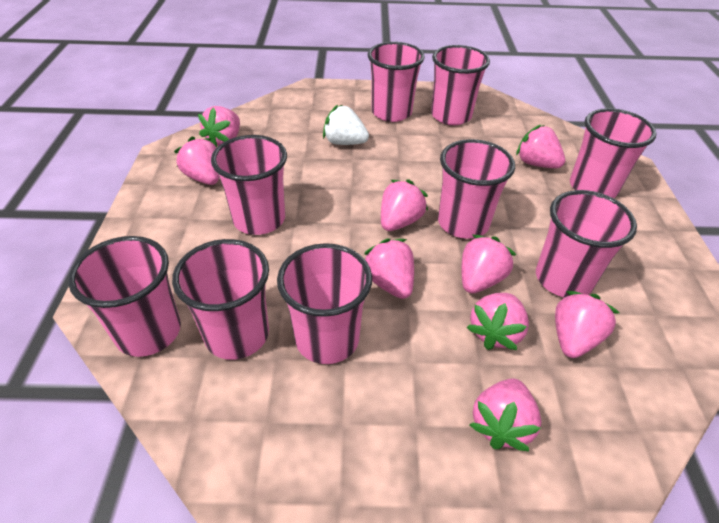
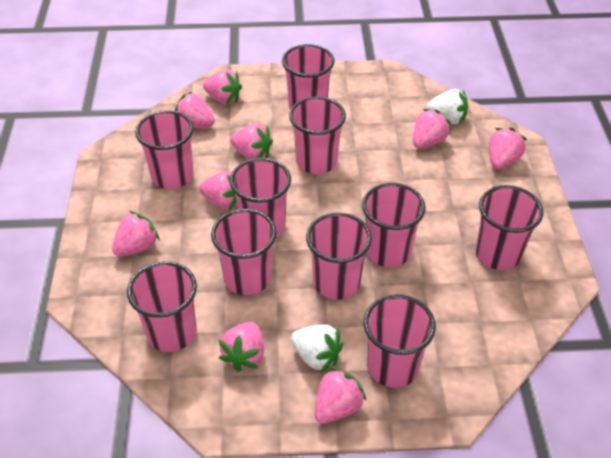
pink cup: [68,236,181,357] [172,239,269,360] [211,135,287,235] [277,243,372,364] [368,42,425,122] [431,45,490,125] [438,139,515,239] [536,190,637,298] [570,108,657,198] = 9 -> [127,261,197,352] [135,111,194,189] [211,209,277,295] [230,158,291,237] [282,44,334,110] [289,97,346,174] [306,213,372,300] [362,183,426,267] [364,294,436,388] [475,185,543,270] = 10
white strawberry: [323,105,369,145] = 1 -> [291,325,343,373] [427,89,468,124] = 2

